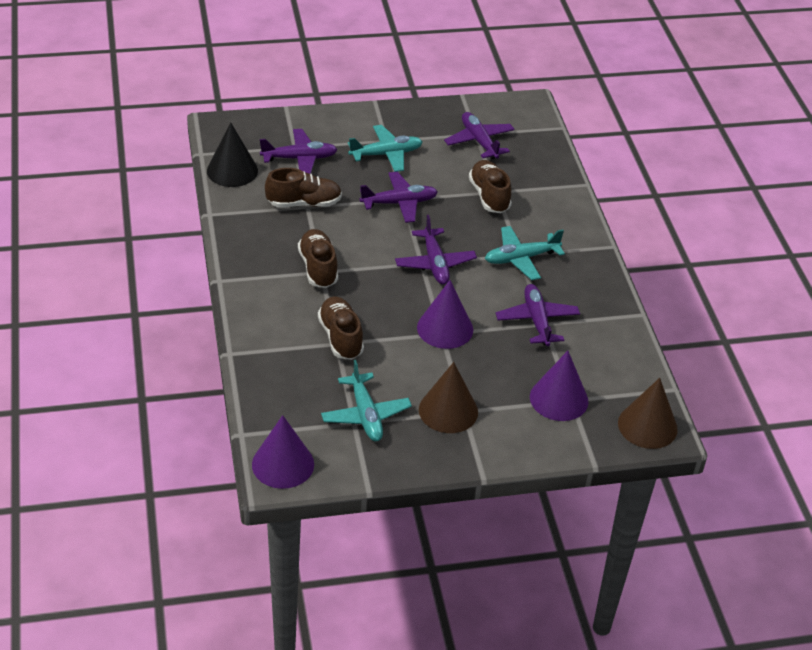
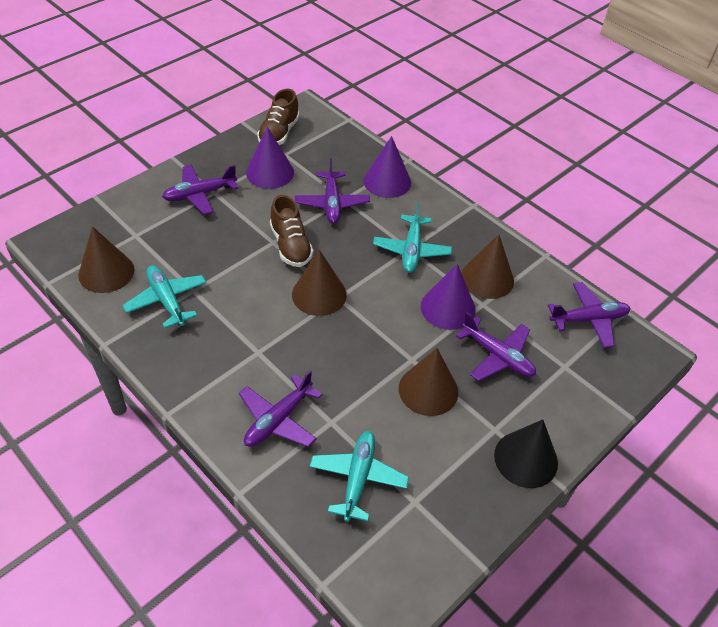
brown cone: [419,362,478,433] [618,378,678,449] = 2 -> [78,226,134,293] [292,250,347,316] [399,348,458,416] [461,234,514,299] = 4
brown shoe: [265,168,342,208] [298,229,338,288] [318,297,364,360] [469,160,512,213] = 4 -> [257,89,300,145] [270,195,313,267] = 2

